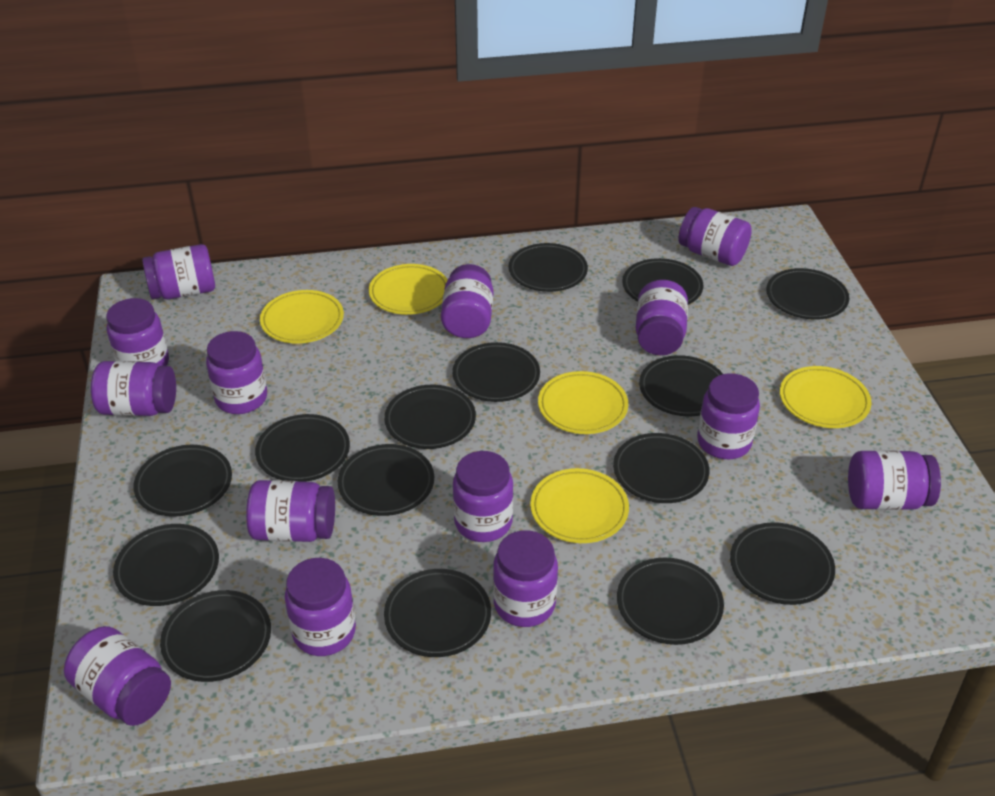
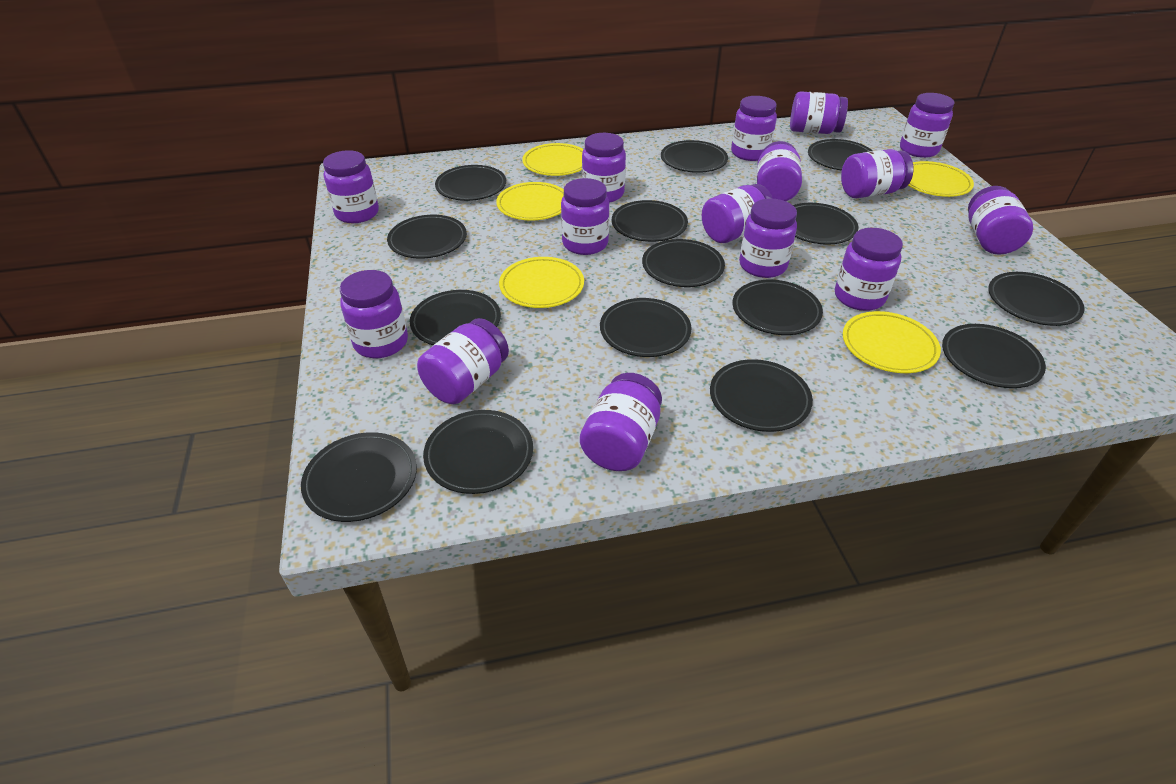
purple jar: [64,626,171,726] [91,361,176,416] [106,298,169,366] [142,244,215,299] [206,331,267,414] [246,480,335,542] [285,558,356,656] [441,264,493,338] [453,451,513,542] [493,530,558,627] [636,280,688,355] [679,207,752,266] [697,373,760,459] [848,450,941,510] = 14 -> [323,150,379,223] [340,270,408,358] [417,318,509,404] [561,178,609,255] [580,373,662,471] [582,133,626,203] [702,184,773,243] [731,96,777,161] [739,198,797,278] [757,141,802,201] [790,92,848,134] [835,228,903,311] [841,149,913,198] [900,93,954,158] [968,186,1033,255] = 15

